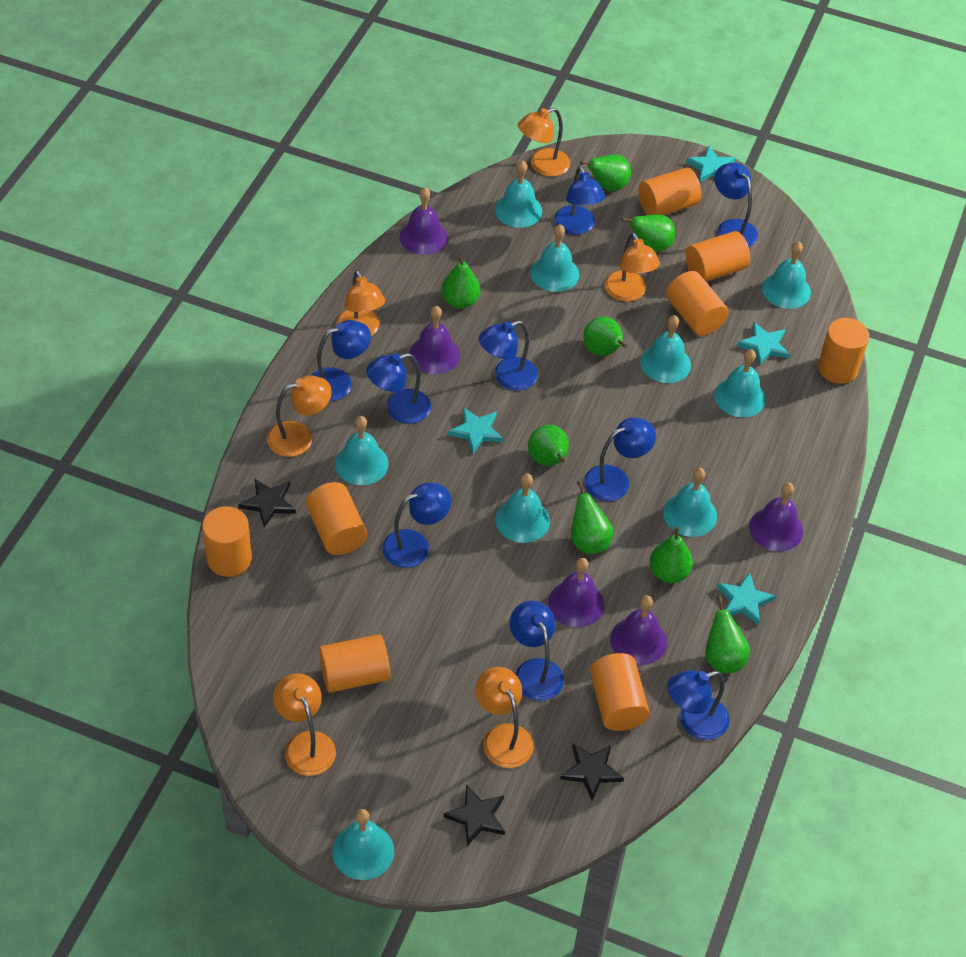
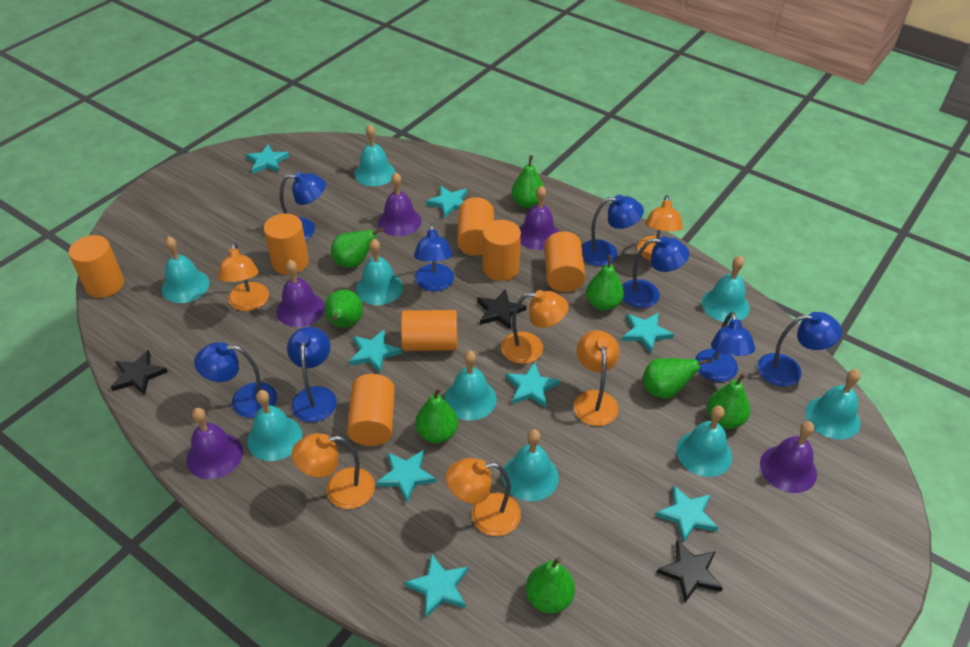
blue lamp: [311,320,371,402] [366,353,431,424] [382,483,451,568] [479,321,538,391] [510,601,564,701] [554,166,605,235] [584,418,656,501] [667,670,730,740] [714,163,758,247] = 9 -> [194,342,277,418] [280,172,326,240] [287,327,337,422] [414,223,454,291] [582,195,644,266] [622,236,689,308] [695,312,755,382] [757,312,842,387] = 8
orange cylinder: [202,506,252,577] [306,482,367,555] [319,634,390,693] [590,653,650,731] [638,168,701,215] [666,271,728,336] [685,231,750,282] [818,318,869,384] = 8 -> [69,235,124,298] [264,214,309,275] [347,374,395,446] [401,310,457,351] [457,197,494,256] [483,220,521,281] [544,231,585,292] = 7
turquoise star: [448,407,503,454] [686,146,735,182] [717,573,776,625] [737,322,790,366] = 4 -> [246,144,289,174] [349,330,402,373] [376,450,437,503] [405,553,468,618] [426,186,467,218] [506,362,560,408] [622,313,674,353] [655,485,718,543] = 8

